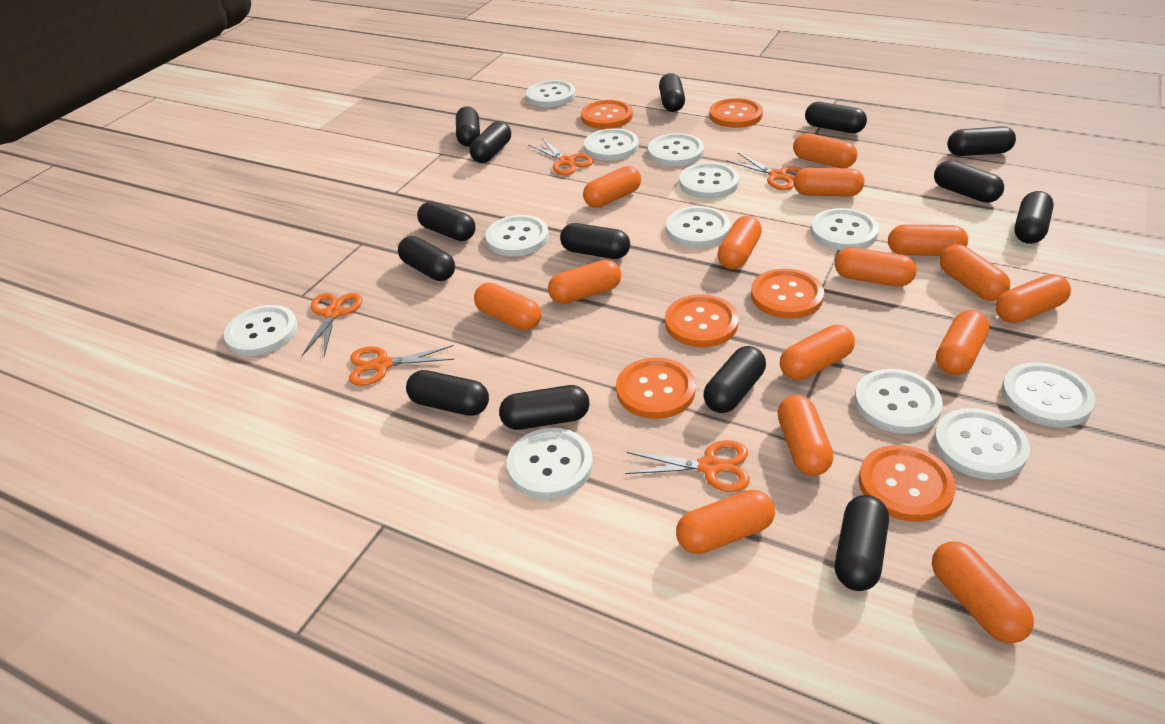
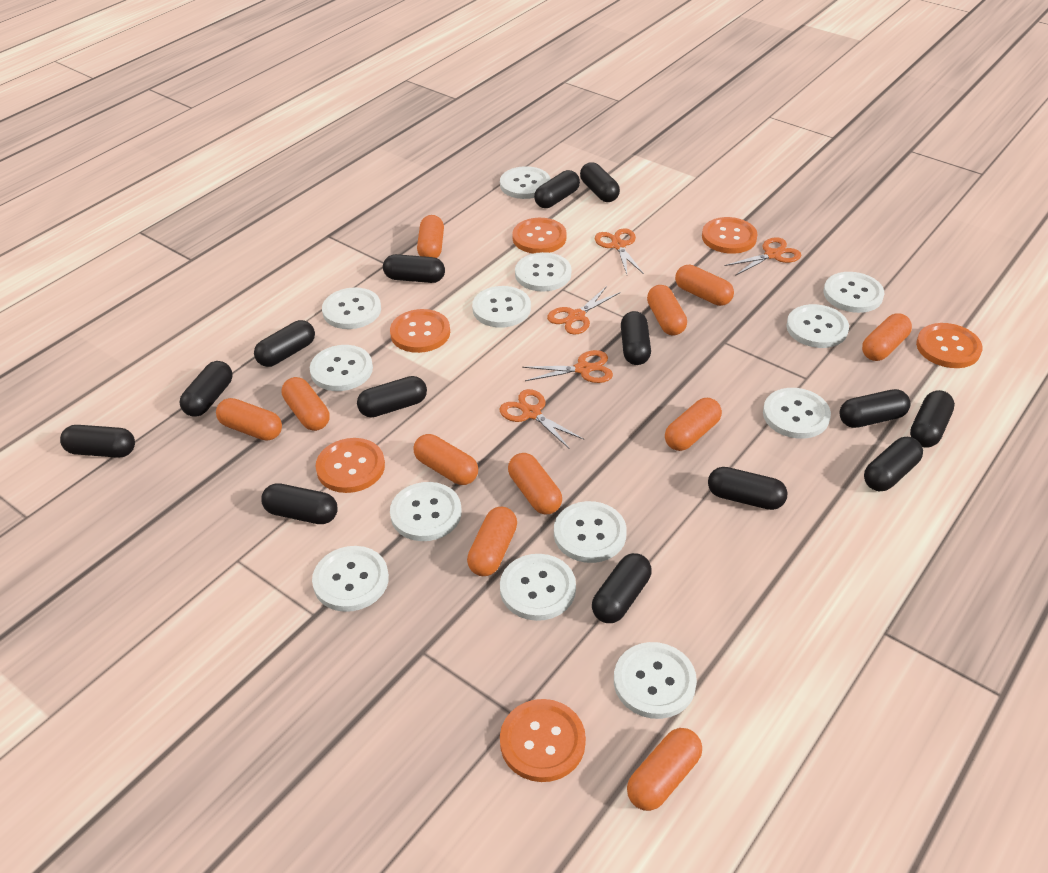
orange capsule: [474,282,541,331] [548,260,621,304] [583,166,641,208] [676,490,775,554] [717,216,762,269] [777,395,833,476] [780,324,855,380] [793,133,857,168] [794,168,864,197] [835,247,917,287] [888,224,968,256] [932,541,1034,643] [936,310,990,375] [939,244,1010,301] [995,274,1071,323] = 15 -> [216,398,282,441] [282,377,329,431] [414,434,478,485] [417,215,444,258] [467,507,517,576] [508,453,562,515] [627,728,702,811] [647,285,687,336] [665,398,722,451] [675,265,734,306] [862,314,912,361] = 11
white button: [224,305,298,356] [485,215,549,256] [507,428,593,499] [526,80,575,107] [584,128,639,161] [648,133,704,166] [666,206,730,248] [679,162,739,199] [811,208,879,250] [854,369,943,434] [934,408,1030,480] [1001,362,1096,427] = 12 -> [310,345,373,391] [312,546,389,612] [322,287,381,329] [390,482,462,541] [472,286,531,328] [500,166,550,199] [500,554,576,621] [515,252,571,292] [554,501,627,563] [614,642,697,719] [763,388,831,439] [786,304,849,348] [824,272,884,313] = 13

